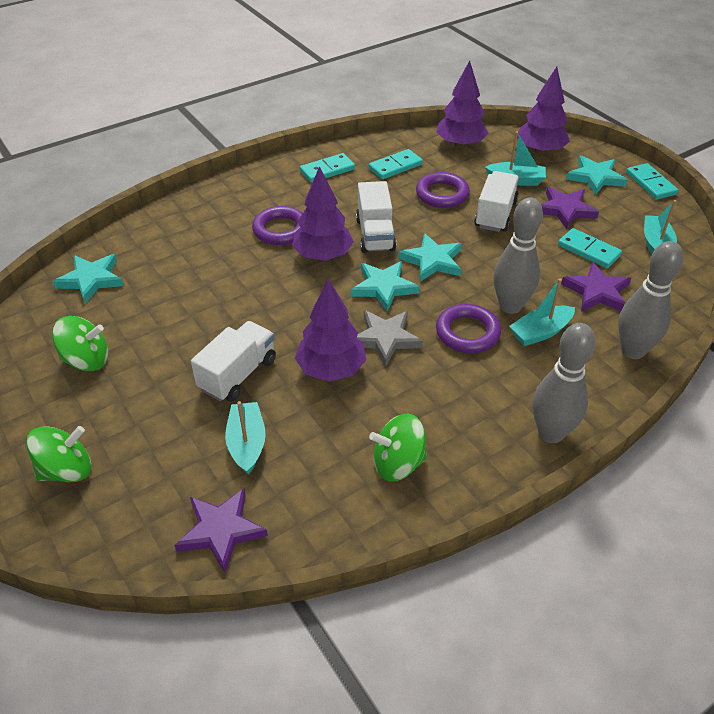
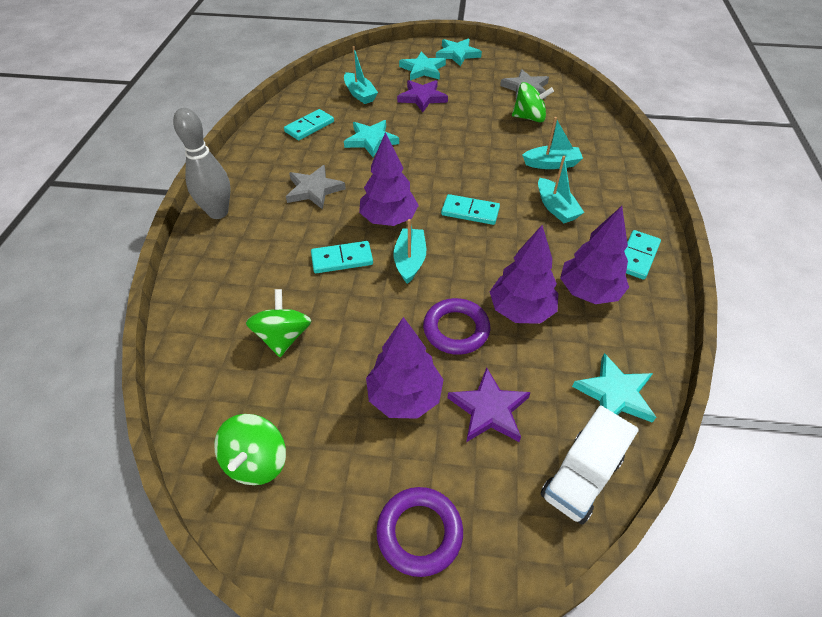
grey bowling pin: [493,197,543,314] [533,323,596,443] [618,241,684,359] = 3 -> [173,108,231,219] = 1
grey star: [357,310,423,367] = 1 -> [286,165,346,210] [500,69,549,99] = 2
purple ring: [252,206,303,245] [416,172,470,208] [436,304,501,353] = 3 -> [376,487,463,577] [423,298,491,355] = 2
purple star: [174,488,268,573] [541,187,599,229] [561,262,631,312] = 3 -> [397,80,448,112] [448,367,531,442] = 2
white truck: [191,321,276,402] [356,181,396,253] [474,171,519,232] = 3 -> [540,406,639,525] = 1

